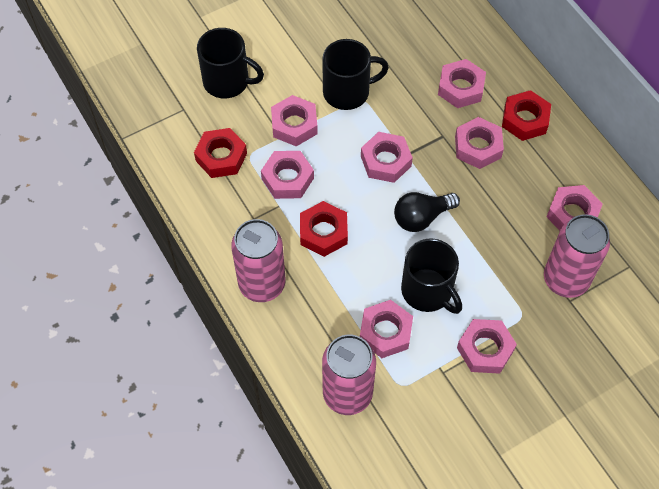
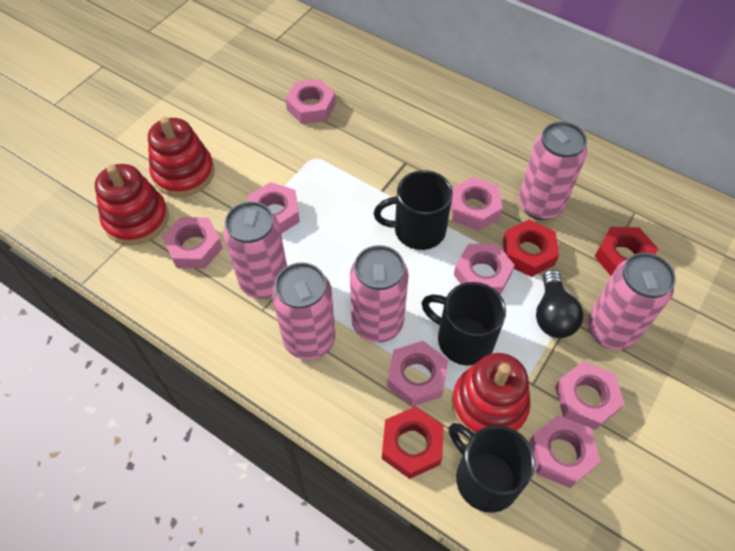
pink can: [231,219,286,302] [322,335,376,415] [544,214,610,298] = 3 -> [223,201,287,299] [272,262,336,360] [350,245,409,343] [519,122,587,220] [587,253,676,350] = 5
red stacking toy: none = 0 -> [95,164,169,245] [148,117,215,197] [452,353,531,434] = 3

